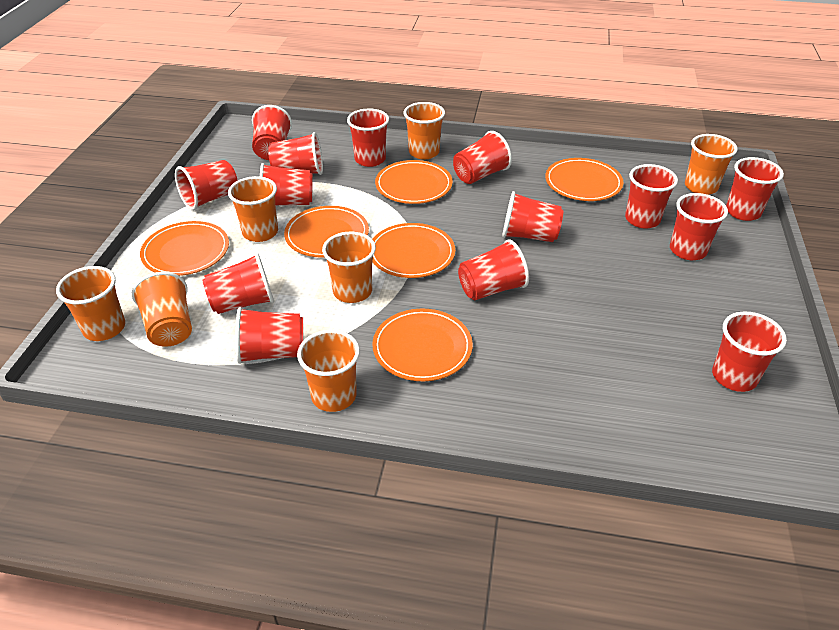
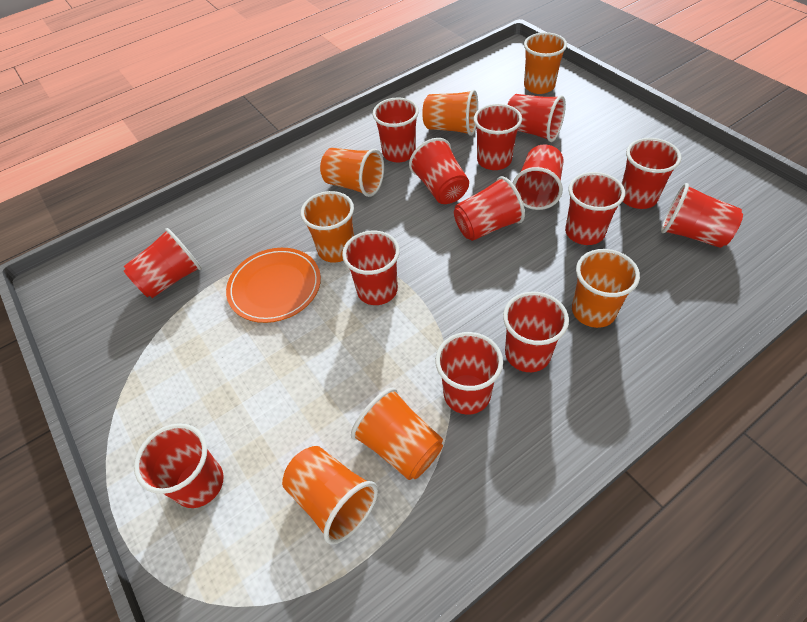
orange plate: [140,221,229,276] [284,206,369,258] [372,223,455,278] [372,308,473,381] [375,160,453,204] [545,158,623,201] = 6 -> [226,248,321,323] = 1

